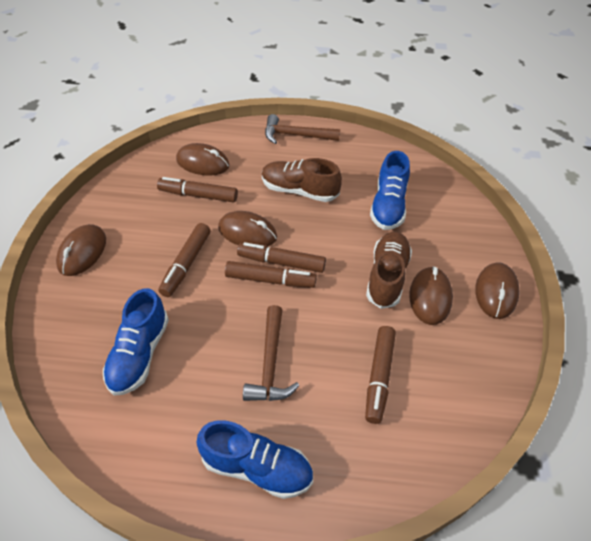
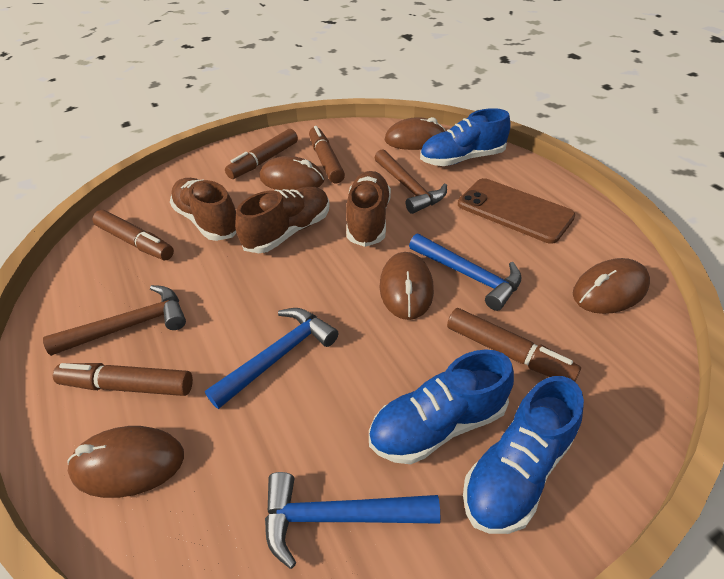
blue hammer: none = 0 -> [205,308,338,409] [265,472,440,569] [409,234,522,311] = 3
brown phone: none = 0 -> [458,178,575,244] = 1
brown shoe: [262,158,342,202] [366,232,412,309] = 2 -> [170,178,236,241] [235,187,330,253] [346,171,391,247] = 3

